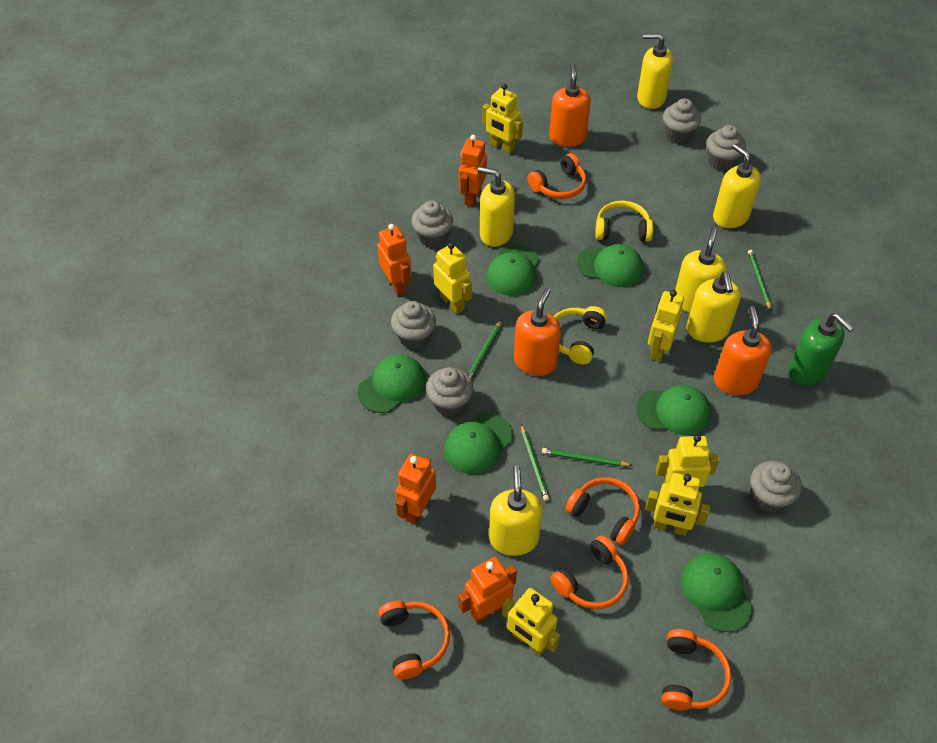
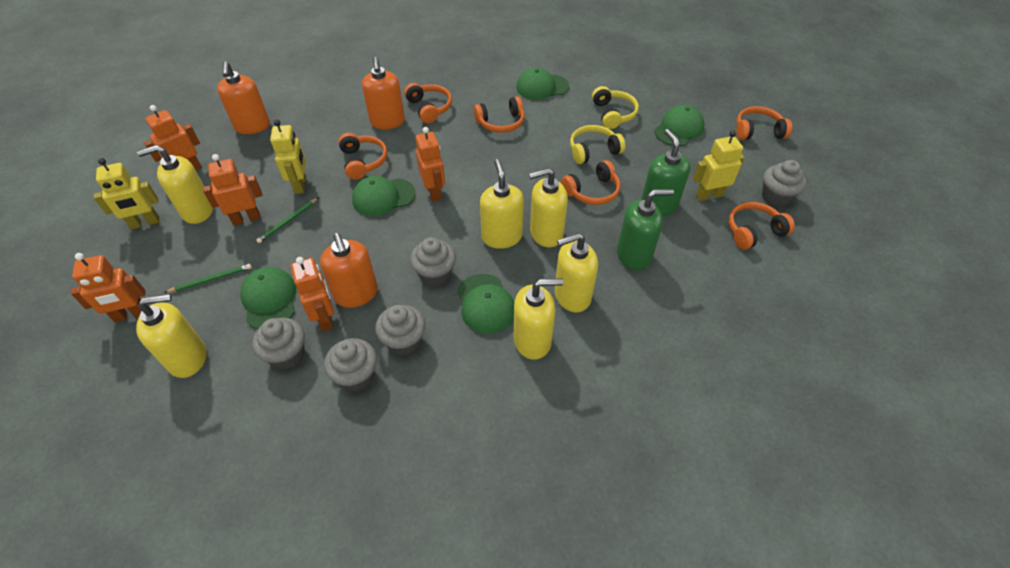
green cap: [358,354,426,413] [444,413,513,474] [486,244,540,296] [577,244,643,287] [636,385,711,435] [681,553,754,632] = 6 -> [240,267,296,329] [352,176,416,216] [457,274,514,334] [516,68,569,100] [654,105,705,146] = 5
green pencil: [467,320,502,379] [521,424,550,501] [542,448,633,467] [748,250,772,311] = 4 -> [164,264,252,293] [256,197,319,243] = 2
green soap dispenser: [789,313,854,386] = 1 -> [617,189,674,270] [641,129,691,216] = 2
grey cupcake: [391,301,436,349] [411,200,453,248] [426,367,473,417] [663,98,701,144] [706,125,746,171] [750,461,802,513] = 6 -> [252,318,305,369] [324,338,377,391] [375,305,425,356] [410,237,456,287] [762,160,806,207] = 5
orange headphones: [378,601,450,680] [527,153,586,199] [550,536,629,609] [565,477,640,545] [661,629,731,710] = 5 -> [338,133,387,180] [404,83,452,123] [474,96,525,133] [561,160,620,205] [729,202,795,250] [737,106,792,140] = 6
orange robot: [377,224,411,296] [396,454,436,525] [458,557,517,623] [459,135,487,207] = 4 -> [71,253,146,322] [144,105,202,170] [203,154,263,225] [291,257,334,331] [415,127,445,202] = 5
yellow robot: [433,242,472,314] [482,84,523,154] [502,588,560,656] [645,473,710,536] [648,290,684,361] [656,434,719,487] = 6 -> [94,158,159,229] [270,119,306,194] [693,130,745,201] = 3

